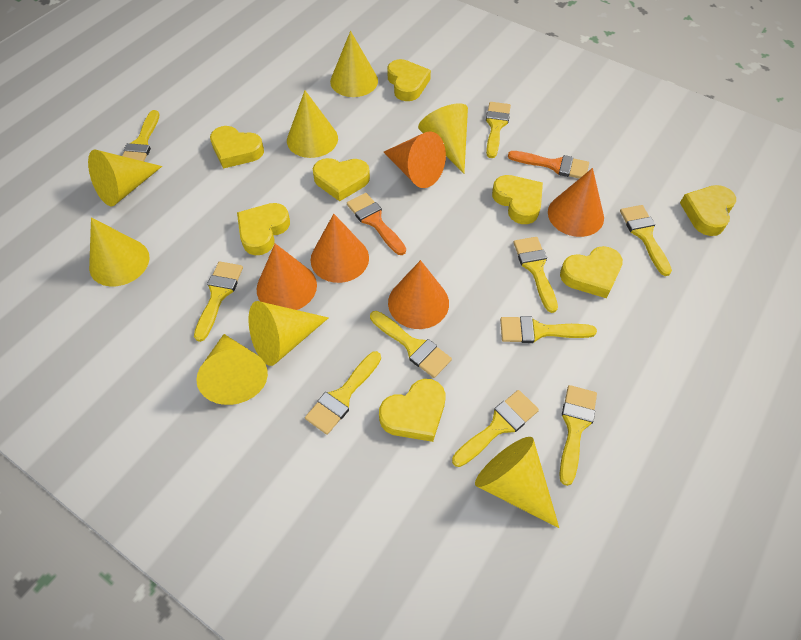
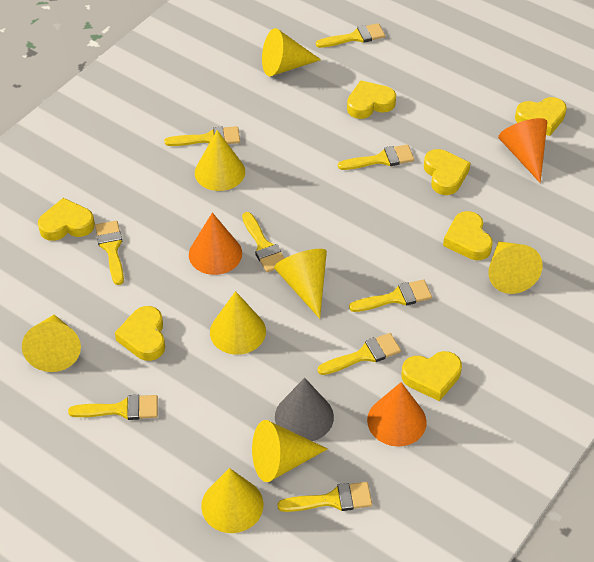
grey cone: none = 0 -> [275,378,334,441] = 1
orange brush: [347,193,406,255] [508,151,589,179] = 2 -> none = 0
orange cone: [257,243,317,310] [311,214,369,283] [384,131,446,188] [388,260,449,329] [548,168,604,237] = 5 -> [189,212,242,275] [367,382,427,447] [498,118,547,183] = 3
yellow brush: [122,110,159,161] [194,261,243,342] [305,351,381,435] [370,311,452,378] [452,390,539,467] [486,102,511,158] [500,316,597,343] [513,237,558,313] [559,385,597,486] [620,205,672,276] = 10 -> [68,395,158,420] [95,221,124,285] [164,126,240,146] [242,212,284,272] [277,482,372,512] [316,23,385,48] [317,333,401,375] [338,145,414,170] [349,279,432,312] = 9
yellow heart: [210,126,264,169] [237,203,290,255] [313,158,370,201] [379,379,445,442] [387,59,431,101] [492,175,543,224] [560,246,623,298] [680,185,736,236] = 8 -> [38,198,95,241] [115,306,165,361] [347,80,396,119] [401,351,462,401] [424,149,470,195] [443,211,493,260] [515,97,567,136] = 7

